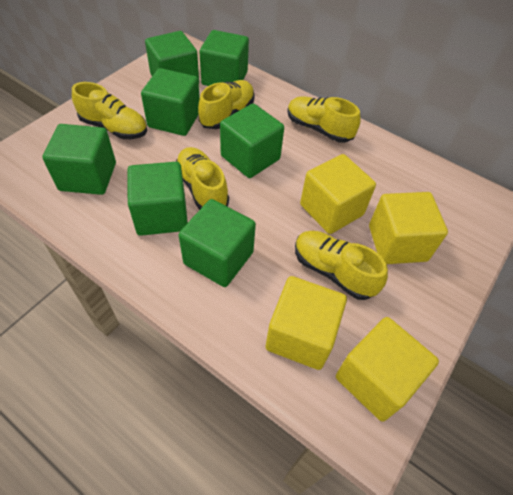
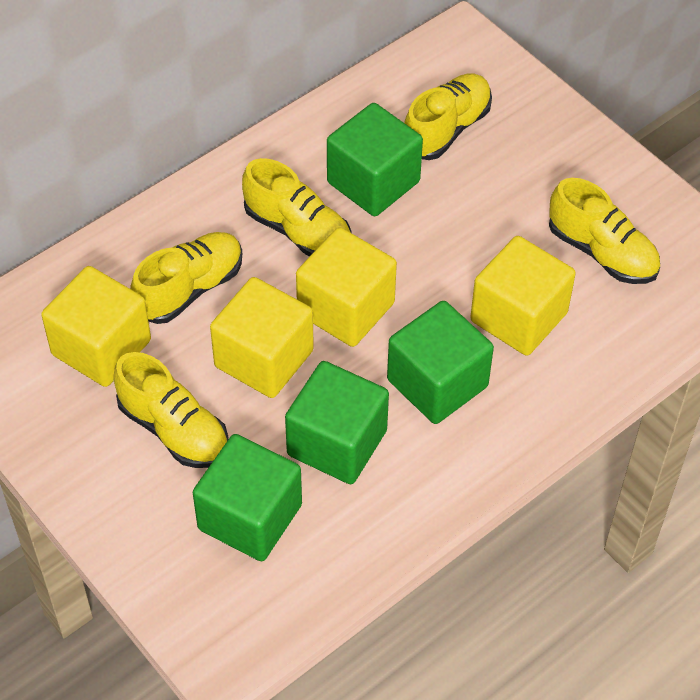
green cube: [42,124,116,195] [127,162,188,236] [141,68,200,136] [145,31,199,82] [179,199,256,287] [199,30,249,86] [220,103,284,178] = 7 -> [192,434,302,562] [285,361,389,484] [327,103,423,216] [387,301,494,424] = 4

